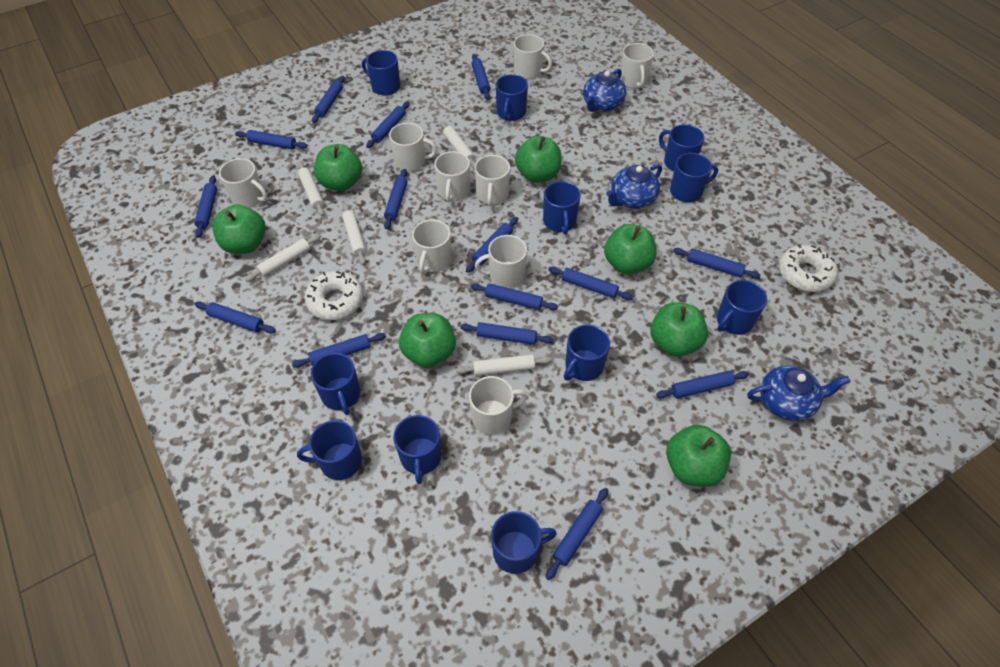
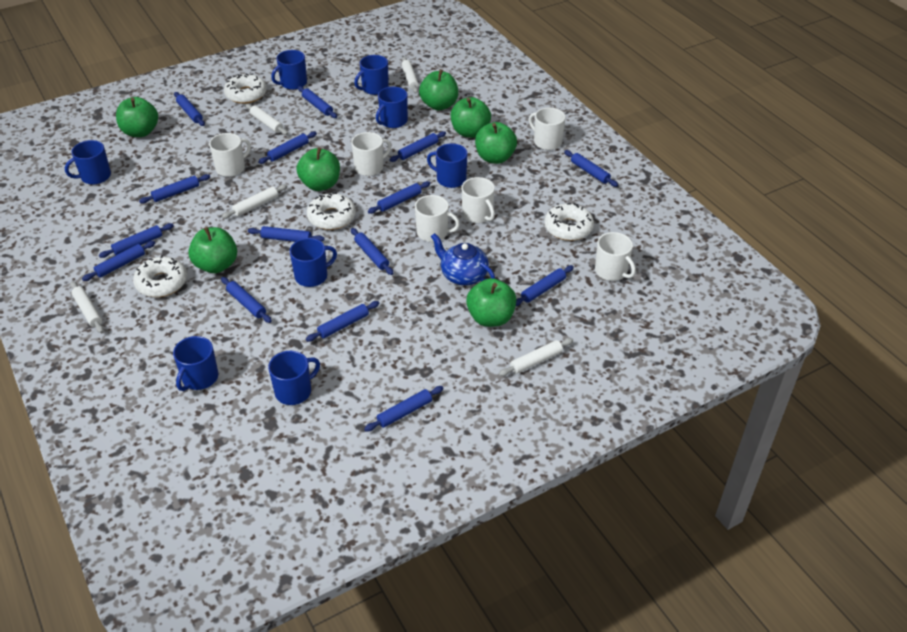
blue mug: [297,420,362,480] [310,353,360,415] [362,50,400,96] [393,415,442,484] [491,511,557,574] [496,74,528,121] [543,181,581,234] [564,325,610,381] [659,124,704,171] [670,153,718,202] [717,280,767,335] = 11 -> [65,140,111,184] [173,336,218,391] [268,351,320,405] [271,50,307,90] [290,238,337,287] [354,55,389,95] [376,87,408,128] [427,143,468,188] = 8
blue teapot: [583,69,626,112] [606,164,662,209] [747,365,850,421] = 3 -> [431,233,495,285] = 1
white donut: [305,271,363,320] [779,244,838,292] = 2 -> [133,255,187,297] [224,73,267,104] [307,192,356,230] [544,203,594,241] = 4
white mug: [219,158,267,208] [389,123,437,171] [412,220,451,274] [434,151,470,202] [469,376,527,434] [475,155,510,206] [475,235,527,288] [514,34,552,79] [620,43,654,88] = 9 -> [209,133,251,177] [351,132,391,176] [415,195,460,242] [462,177,495,223] [529,108,566,150] [595,232,636,281] = 6

